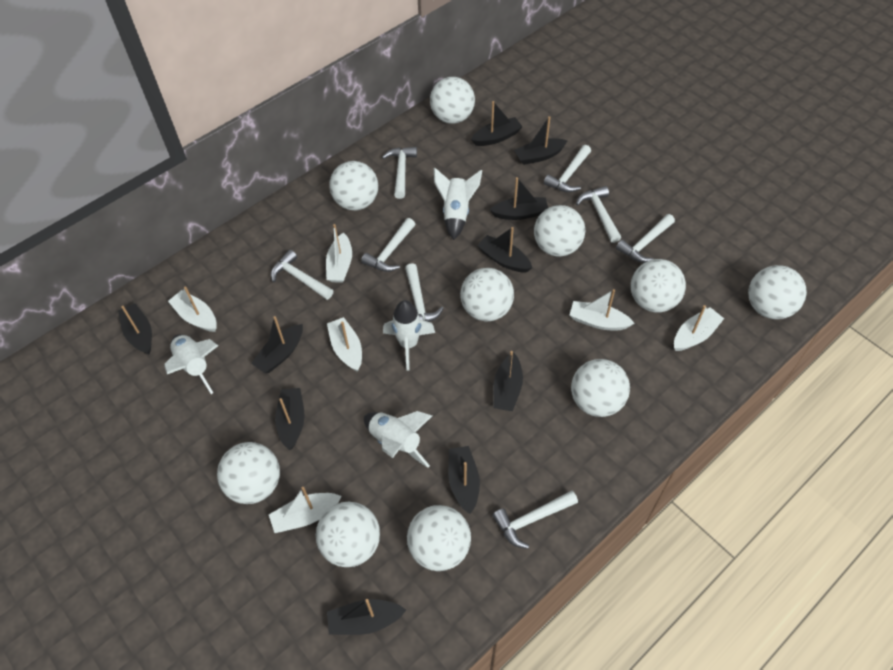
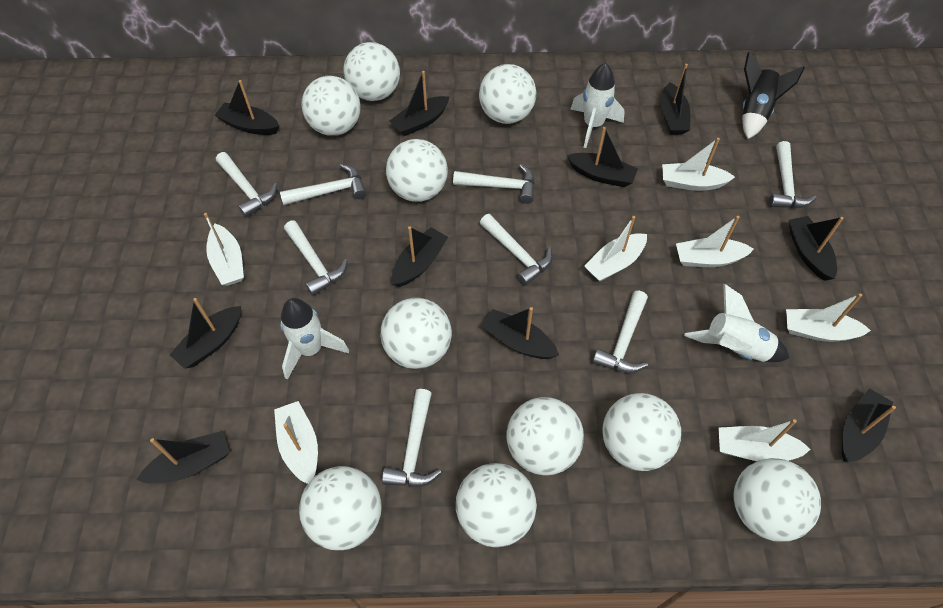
black rocket: none = 0 -> [742,52,805,139] = 1
white boat: [168,286,217,332] [269,487,342,533] [326,224,352,283] [327,317,362,371] [570,289,635,330] [674,305,724,351] = 6 -> [204,213,244,286] [274,401,318,484] [584,216,647,282] [662,138,735,191] [676,216,754,267] [718,419,811,461] [786,294,871,342] = 7
white rocket: [164,334,218,394] [364,411,432,468] [383,300,435,370] [434,168,482,240] = 4 -> [280,298,349,380] [570,63,625,148] [684,284,789,362] = 3

